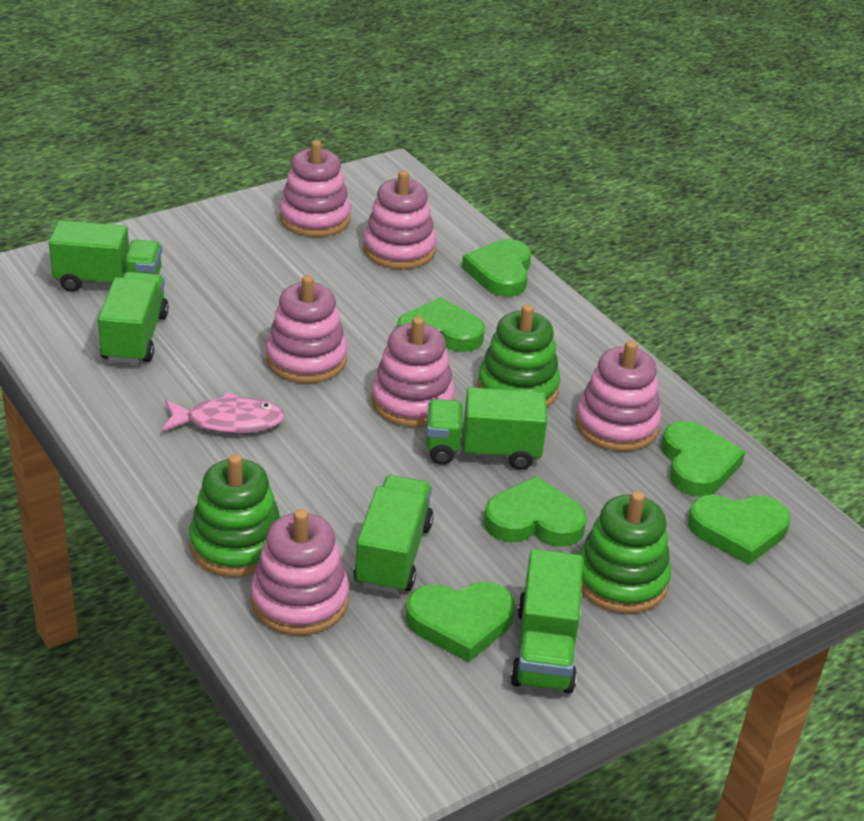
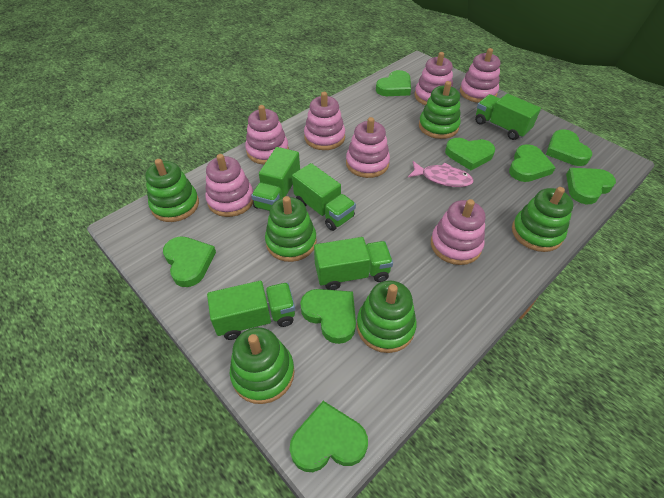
green heart: [397,297,485,352] [406,582,515,662] [462,239,531,297] [484,476,587,547] [661,421,745,496] [688,494,790,565] = 6 -> [163,236,216,287] [290,401,368,472] [300,289,356,344] [376,70,411,96] [445,138,495,170] [509,144,556,182] [546,129,592,166] [566,168,616,204] = 8
green stacking toy: [189,454,281,577] [478,304,560,407] [578,491,671,614] = 3 -> [145,159,199,222] [230,327,295,404] [265,196,317,262] [357,280,417,353] [419,81,461,139] [512,187,574,252] = 6
pink stacking toy: [251,509,349,635] [266,275,347,383] [280,140,351,237] [363,170,436,269] [371,316,455,427] [576,340,661,451] = 6 -> [205,154,254,217] [245,105,289,165] [304,92,345,150] [346,117,390,178] [415,52,453,105] [431,199,485,265] [460,48,500,103] = 7

